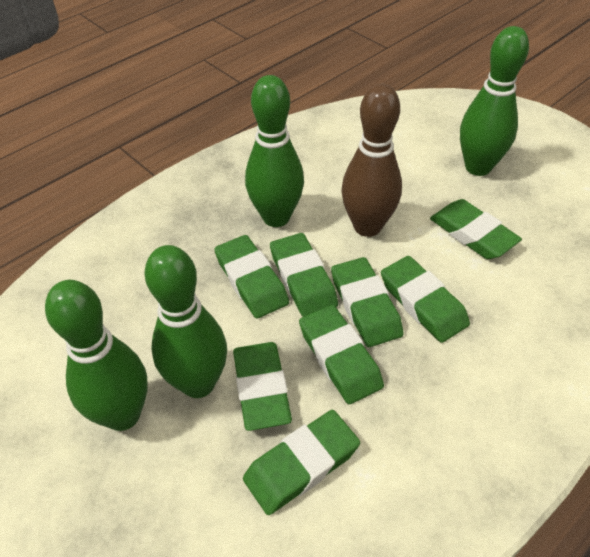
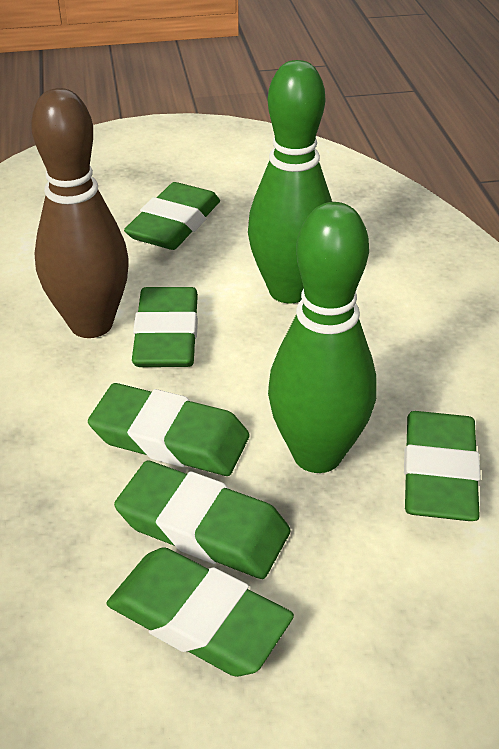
green bowling pin: [45,280,148,431] [145,245,227,398] [245,75,304,227] [460,26,529,176] = 4 -> [248,60,332,303] [268,202,377,473] = 2
green eraser: [214,235,289,319] [233,342,292,431] [243,410,360,515] [270,233,338,317] [299,305,384,404] [331,257,404,347] [381,256,470,343] [430,199,522,259] = 8 -> [88,383,249,476] [107,547,294,677] [114,461,290,579] [124,182,220,250] [132,287,198,367] [404,411,481,521] = 6

